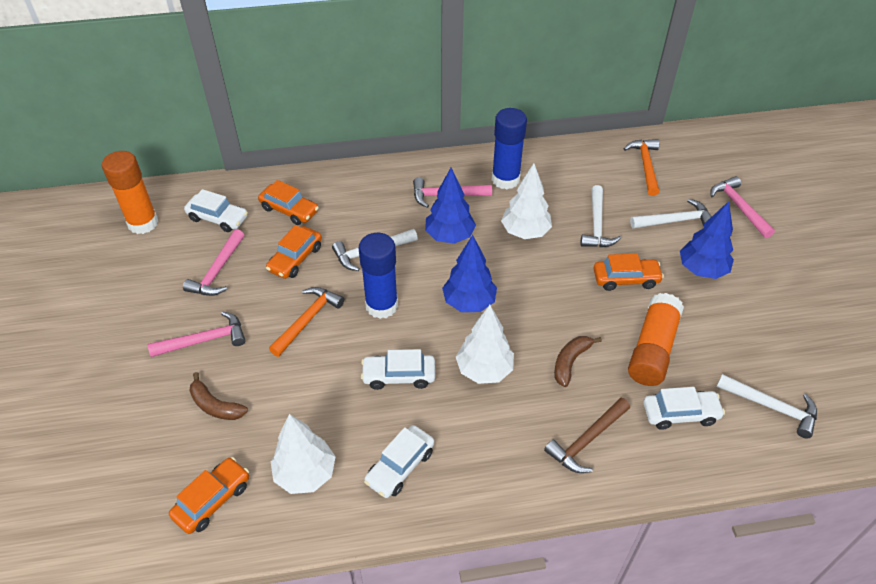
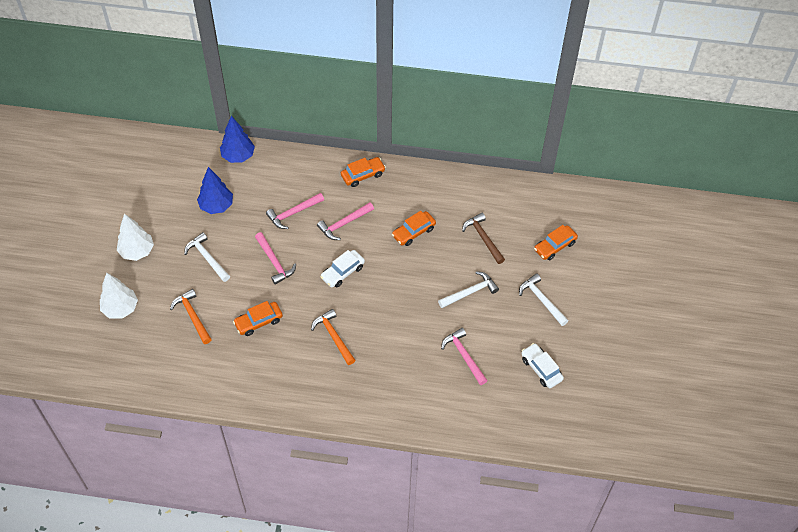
blue glue stick: [359,233,398,319] [492,108,527,189] = 2 -> none = 0
blue tree: [425,167,476,244] [442,235,497,312] [680,201,734,279] = 3 -> [197,167,233,214] [220,116,255,163] = 2
brown banana: [190,372,248,420] [554,336,602,387] = 2 -> none = 0
orange glue stick: [102,151,158,234] [628,293,684,386] = 2 -> none = 0
white car: [184,189,248,232] [361,349,435,390] [364,425,434,498] [643,387,725,430] = 4 -> [320,250,365,287] [521,343,564,388] = 2
white hammer: [332,229,418,271] [580,185,621,247] [630,199,712,229] [717,374,817,438] = 4 -> [184,232,230,282] [438,271,499,308] [519,273,569,326] = 3
white tree: [271,414,335,494] [456,305,514,384] [501,163,552,239] = 3 -> [100,273,138,319] [117,214,154,261] = 2

